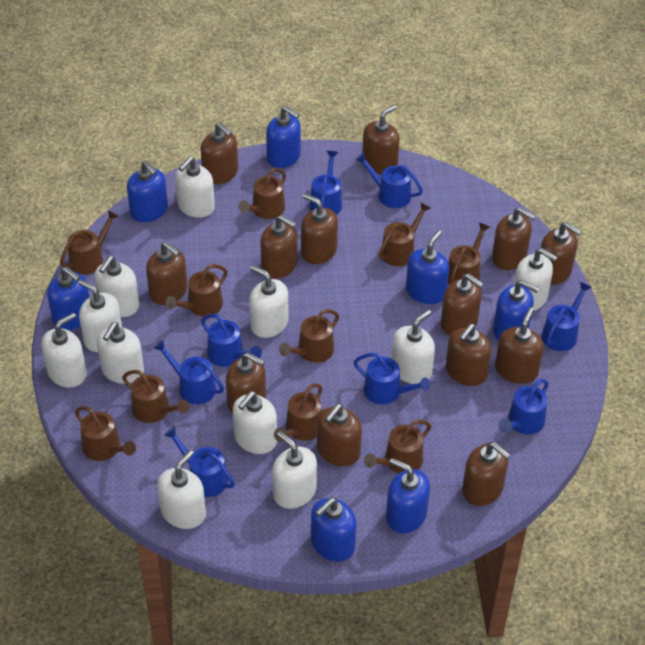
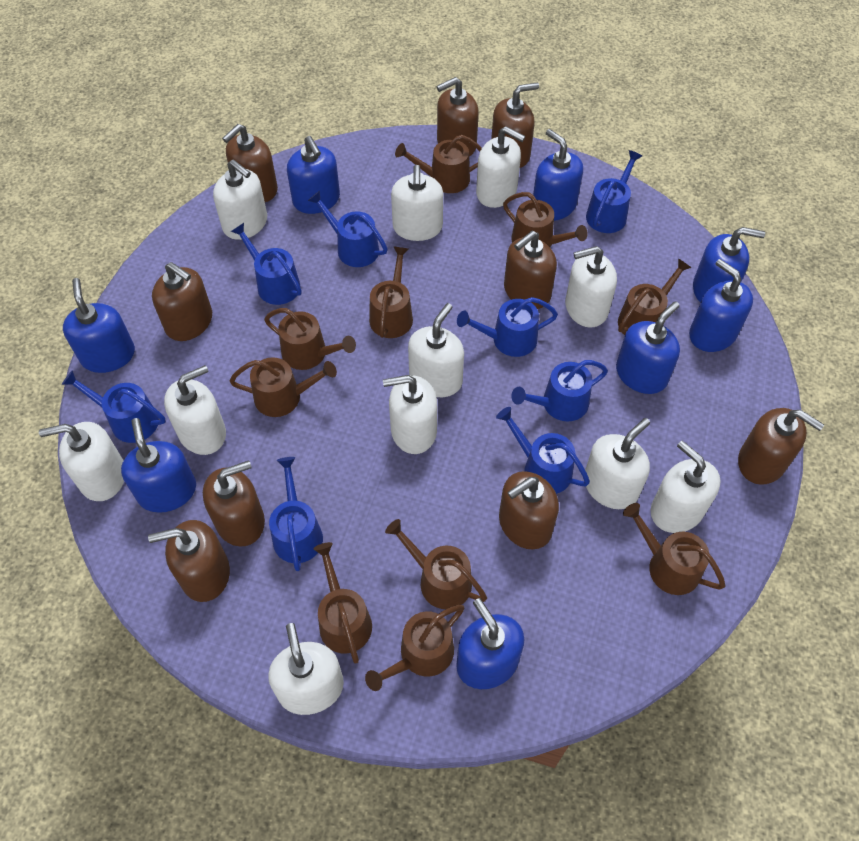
blue soap dispenser: [47,267,89,330] [127,161,168,222] [266,106,301,168] [311,498,356,562] [386,458,430,533] [406,230,449,304] [493,280,539,341] = 7 -> [63,278,135,373] [121,418,196,513] [287,136,340,214] [456,598,524,689] [533,129,583,221] [616,301,680,394] [689,259,753,352] [693,227,765,303] = 8
brown soap dispenser: [146,242,187,305] [201,123,238,184] [226,352,266,414] [260,215,297,279] [301,193,338,264] [317,404,362,466] [362,105,400,174] [441,273,484,336] [446,324,492,386] [462,442,511,506] [492,207,536,270] [495,307,544,384] [541,222,582,285] = 13 -> [148,520,230,602] [152,262,212,341] [203,460,265,546] [222,124,278,202] [436,77,479,156] [491,83,539,168] [499,471,559,549] [504,231,557,309] [738,408,824,485] = 9

